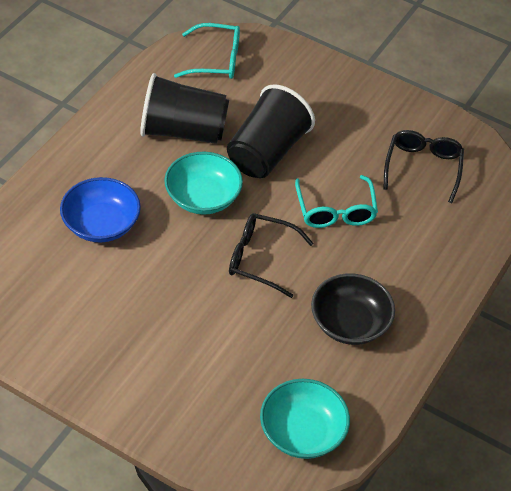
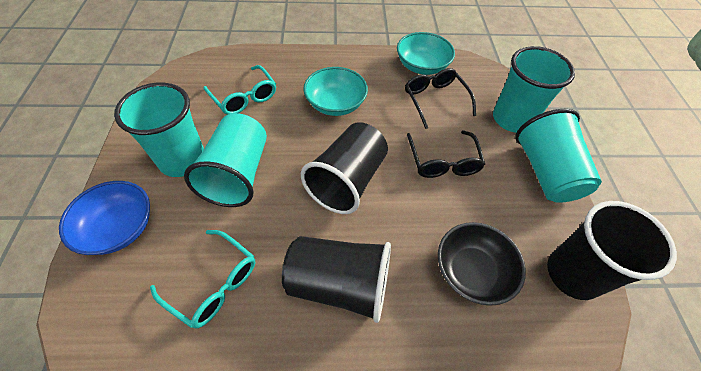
black cup: [140,73,229,144] [227,84,315,178] = 2 -> [282,236,391,323] [301,122,388,214] [547,201,677,300] = 3
turquoise cup: none = 0 -> [114,83,204,177] [184,113,267,207] [493,46,575,133] [515,109,602,203] = 4

